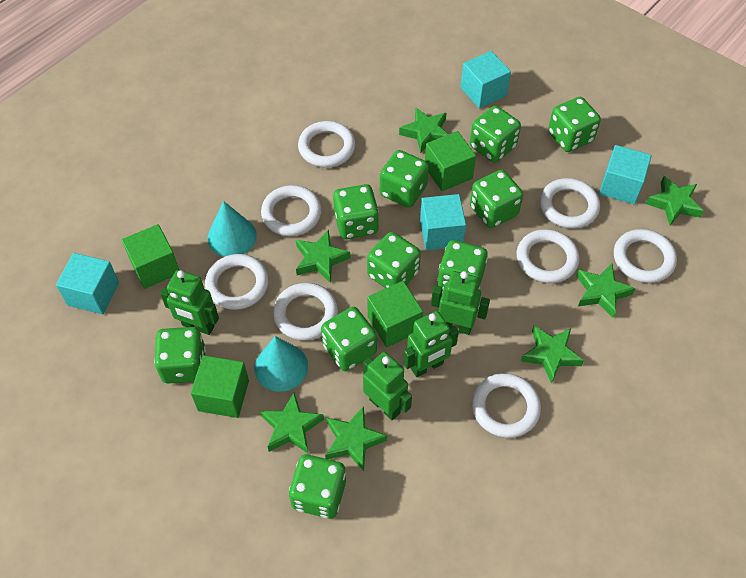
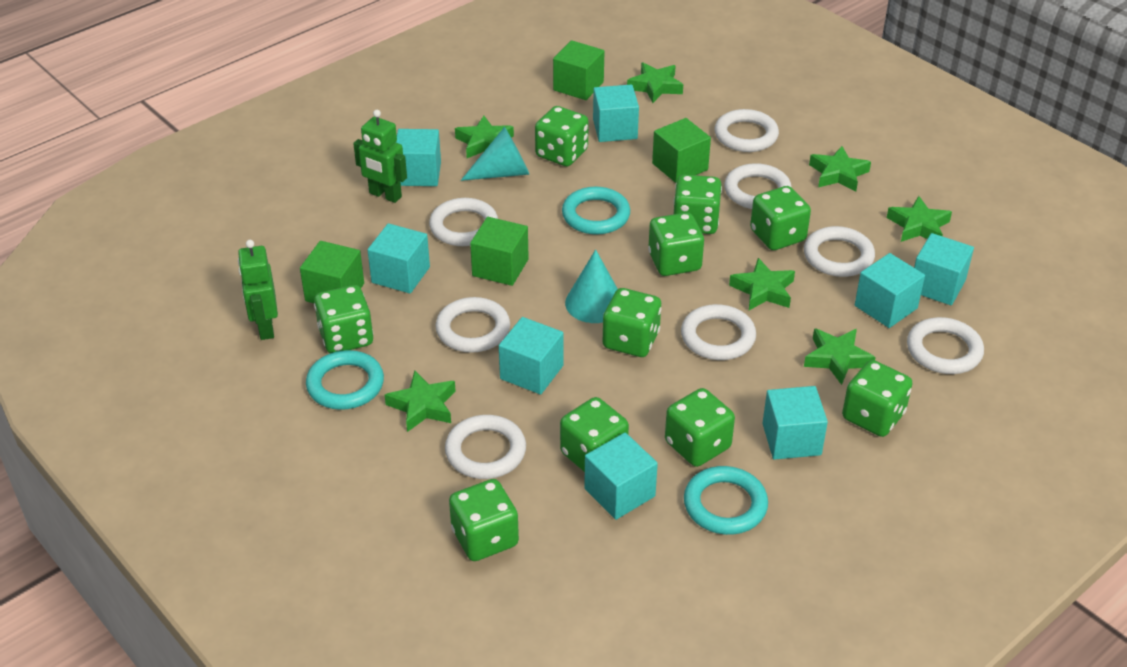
green robot: [160,270,219,335] [363,352,412,420] [403,311,459,377] [431,271,490,335] = 4 -> [238,240,278,340] [353,110,407,203] = 2
turquoise cube: [56,253,119,314] [420,194,466,250] [461,51,511,109] [599,145,652,204] = 4 -> [367,223,430,293] [396,129,441,186] [499,317,563,395] [584,433,658,520] [593,84,639,142] [762,386,828,460] [855,253,925,328] [914,233,974,305] = 8
turquoise ring: none = 0 -> [306,350,384,410] [562,187,630,235] [684,466,768,535] = 3

